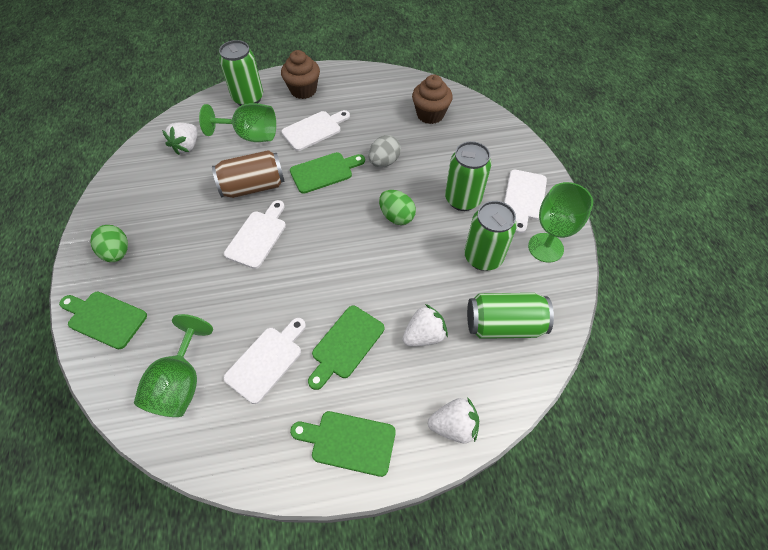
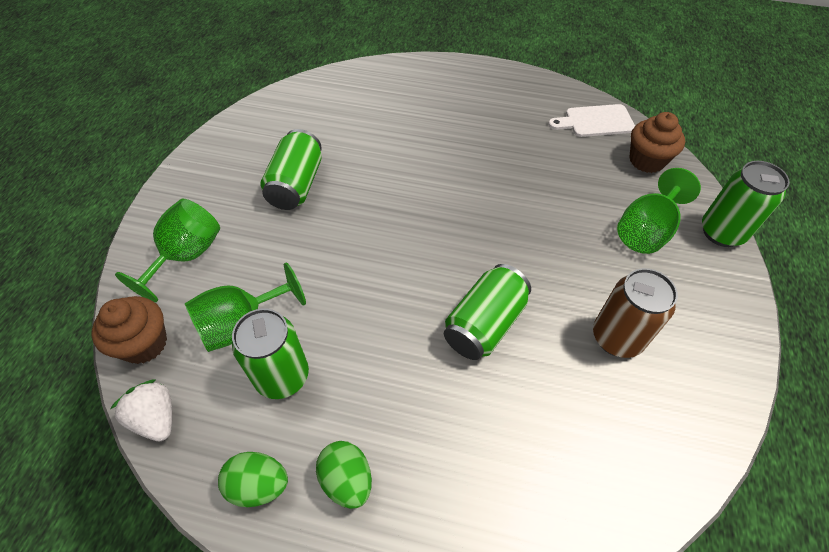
green cutting board: [59,291,147,349] [290,152,365,194] [290,411,396,477] [308,306,384,390] = 4 -> none = 0
grey egg: [368,135,401,167] = 1 -> none = 0
white cutting board: [223,318,306,404] [224,200,286,269] [281,110,350,151] [504,170,547,233] = 4 -> [548,104,635,137] = 1
white strawberry: [162,123,198,155] [403,304,448,346] [428,397,479,443] = 3 -> [110,379,172,442] = 1

